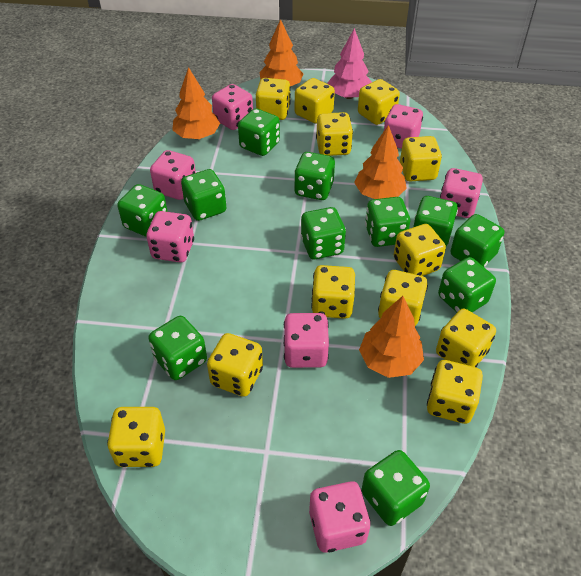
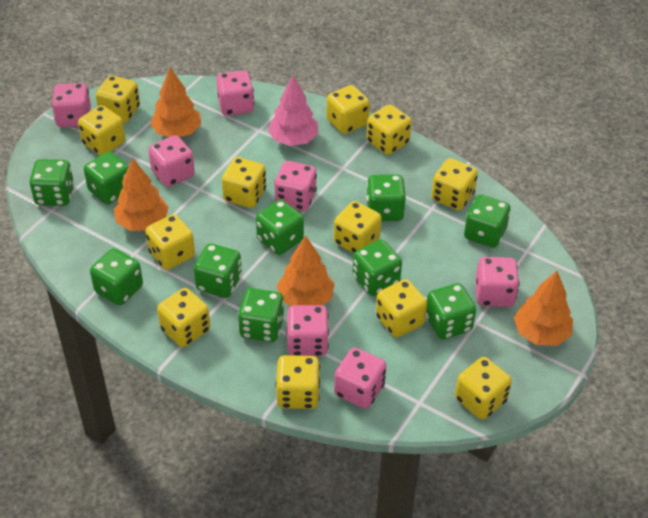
green dice: [117,184,168,237] [148,316,207,380] [181,169,226,221] [238,108,280,156] [294,152,335,200] [301,207,346,259] [362,450,430,526] [365,197,410,247] [413,196,458,246] [438,257,496,312] [450,214,504,267] = 11 -> [29,159,74,206] [84,152,129,205] [90,248,143,305] [194,243,242,298] [238,288,284,342] [256,200,304,255] [352,240,402,296] [366,174,406,221] [426,283,476,339] [464,195,511,248] = 10

